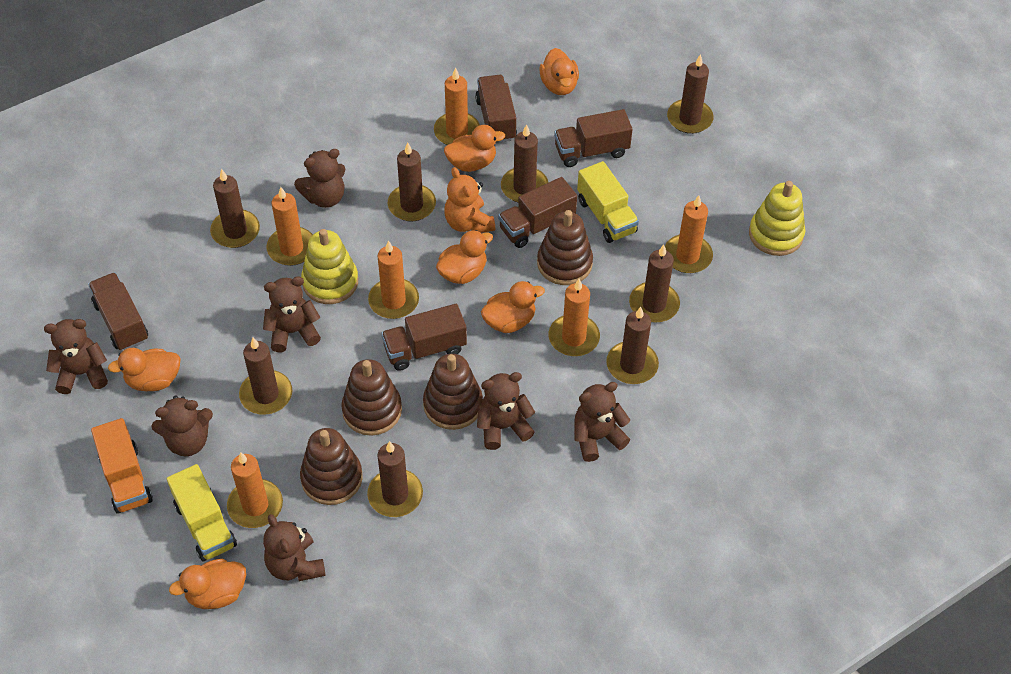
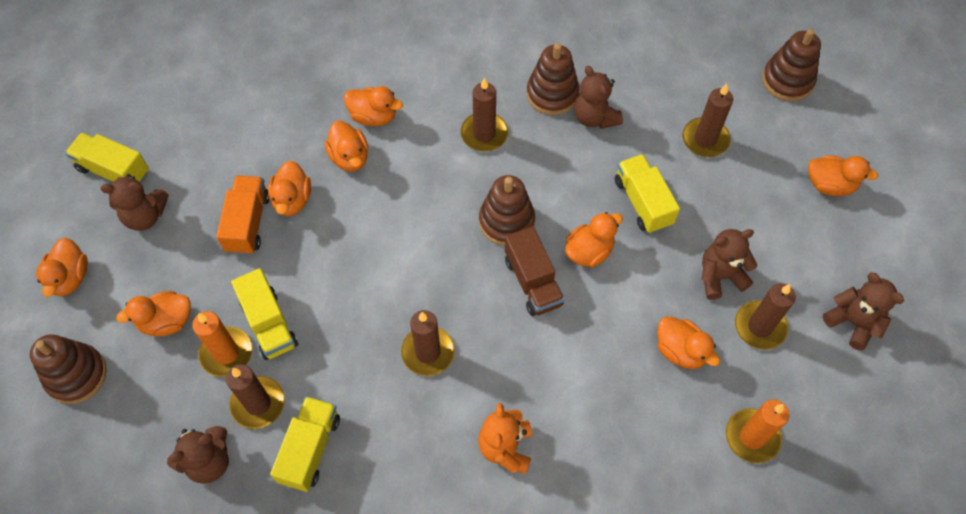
brown candle: [210,169,260,248] [239,338,292,415] [367,441,423,517] [388,143,436,221] [501,124,548,202] [606,307,659,384] [629,245,680,323] [667,54,714,134] = 8 -> [226,364,285,429] [401,310,455,376] [461,77,508,152] [683,84,733,157] [735,283,796,350] = 5
brown teddy bear: [44,319,108,394] [152,395,213,456] [263,276,321,352] [263,514,326,581] [294,149,346,208] [477,372,535,450] [575,382,630,462] = 7 -> [100,174,169,231] [167,426,229,484] [574,66,623,129] [702,229,757,300] [823,272,904,351] = 5
brown truck: [88,272,148,350] [381,304,467,371] [475,75,517,143] [498,177,577,248] [554,109,633,167] = 5 -> [505,226,564,316] = 1
orange candle: [227,452,283,528] [267,187,313,266] [368,240,419,319] [434,67,480,145] [548,279,600,356] [665,195,713,273] = 6 -> [192,311,252,377] [726,400,789,463] = 2
orange duck: [108,348,181,391] [169,559,246,609] [436,230,493,284] [444,125,505,172] [481,281,545,333] [539,48,579,95] = 6 -> [36,238,88,297] [116,291,191,336] [268,161,311,216] [325,121,368,172] [344,86,403,126] [565,212,623,268] [657,316,720,369] [808,155,878,196] = 8
yellow stacking toy: [301,229,358,304] [749,181,805,256] = 2 -> none = 0
yellow truck: [167,464,237,562] [577,161,639,243] = 2 -> [65,133,149,183] [231,268,298,360] [270,396,340,492] [615,154,680,233] = 4

